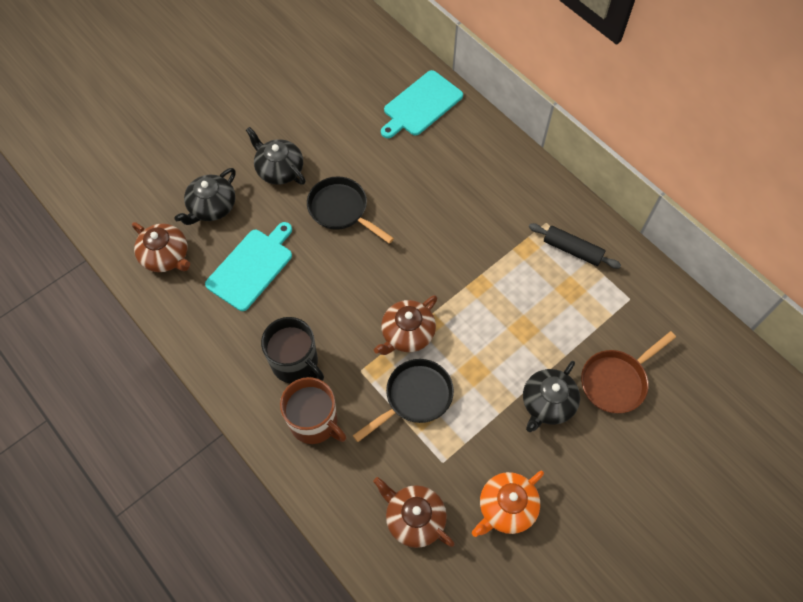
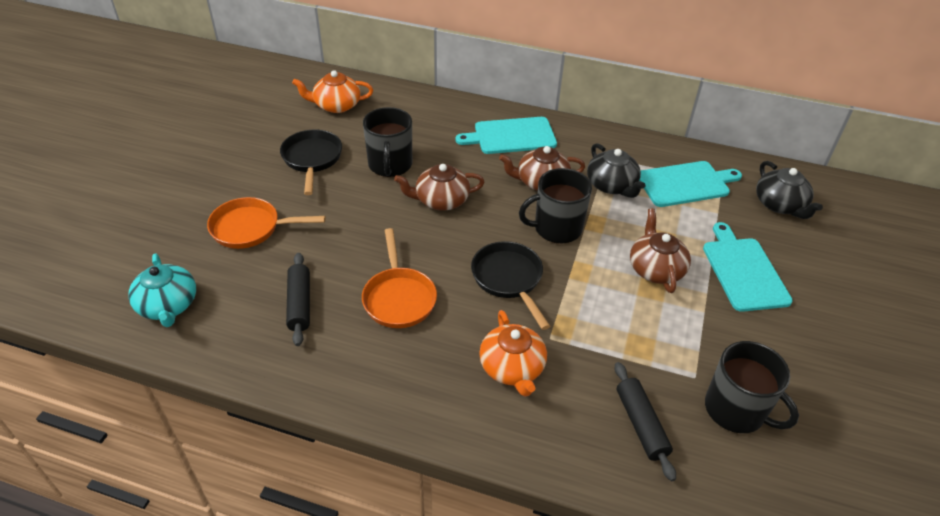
black mug: [261,317,324,383] = 1 -> [363,107,412,177] [519,168,592,244] [705,341,799,433] = 3
black rolling pin: [529,223,621,269] = 1 -> [286,253,310,346] [614,362,676,481] = 2
black teapot: [174,168,236,225] [246,127,306,185] [523,361,580,432] = 3 -> [587,143,646,198] [756,161,823,219] = 2
brown mug: [280,377,346,444] = 1 -> none = 0
brown pan: [581,331,676,413] = 1 -> none = 0
orange pan: none = 0 -> [207,197,326,249] [362,228,437,328] = 2
orange teapot: [472,471,544,537] = 1 -> [292,70,373,113] [479,310,547,397] = 2
turquoise cutting board: [205,222,292,311] [381,70,463,138] = 2 -> [456,117,557,154] [639,161,742,207] [703,222,793,312] = 3
turquoise teapot: none = 0 -> [128,254,196,327] = 1

